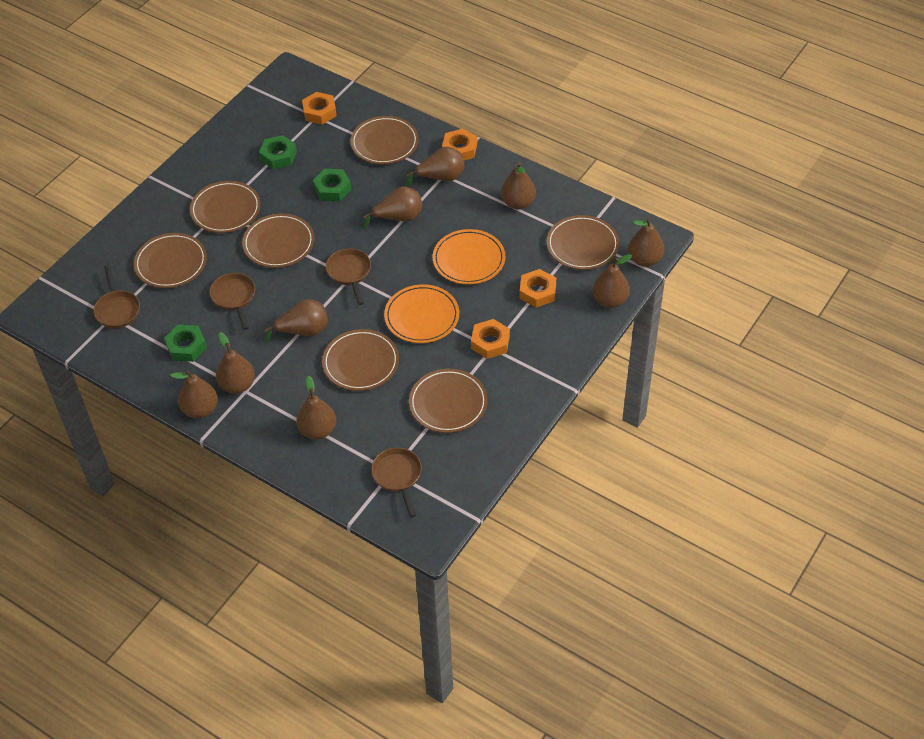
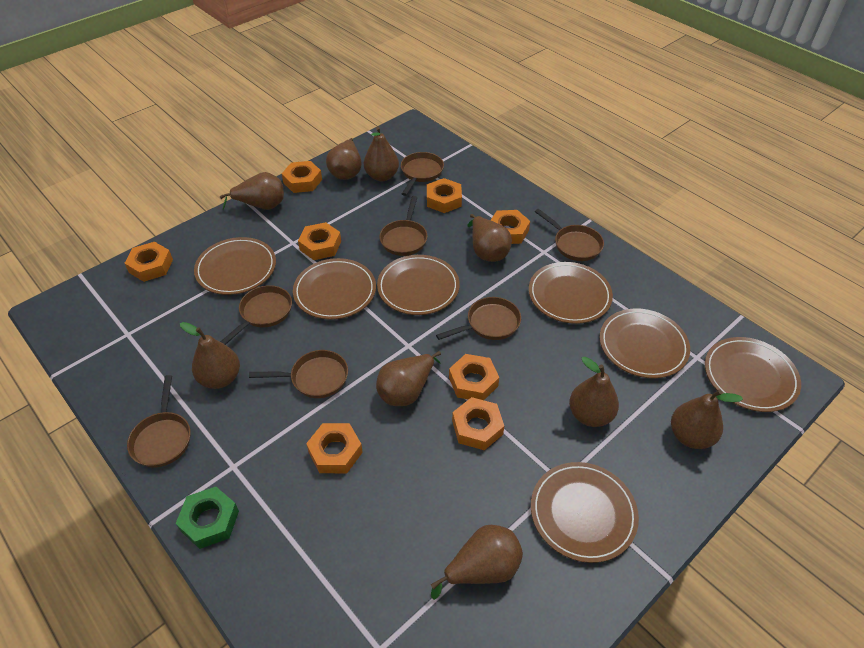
brown pan: [94,265,140,328] [210,273,255,330] [326,248,371,305] [371,448,422,518] = 4 -> [127,375,191,467] [220,285,292,345] [249,350,348,398] [379,196,427,256] [401,152,444,196] [436,297,521,340] [535,209,604,261] = 7
green nut: [164,325,207,362] [259,135,297,169] [313,169,351,201] = 3 -> [176,487,239,549] = 1
orange nut: [302,92,337,124] [442,129,477,161] [471,319,510,359] [519,269,556,308] = 4 -> [125,242,173,282] [282,161,322,193] [298,222,341,260] [306,423,363,473] [427,178,462,213] [449,354,499,400] [452,397,504,450] [491,210,530,244] = 8
orange plate: [384,285,459,343] [433,229,505,285] = 2 -> none = 0

